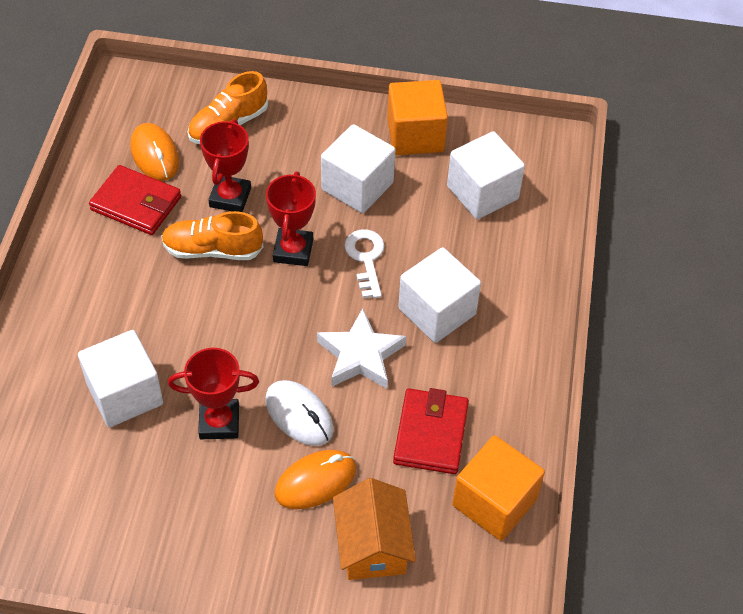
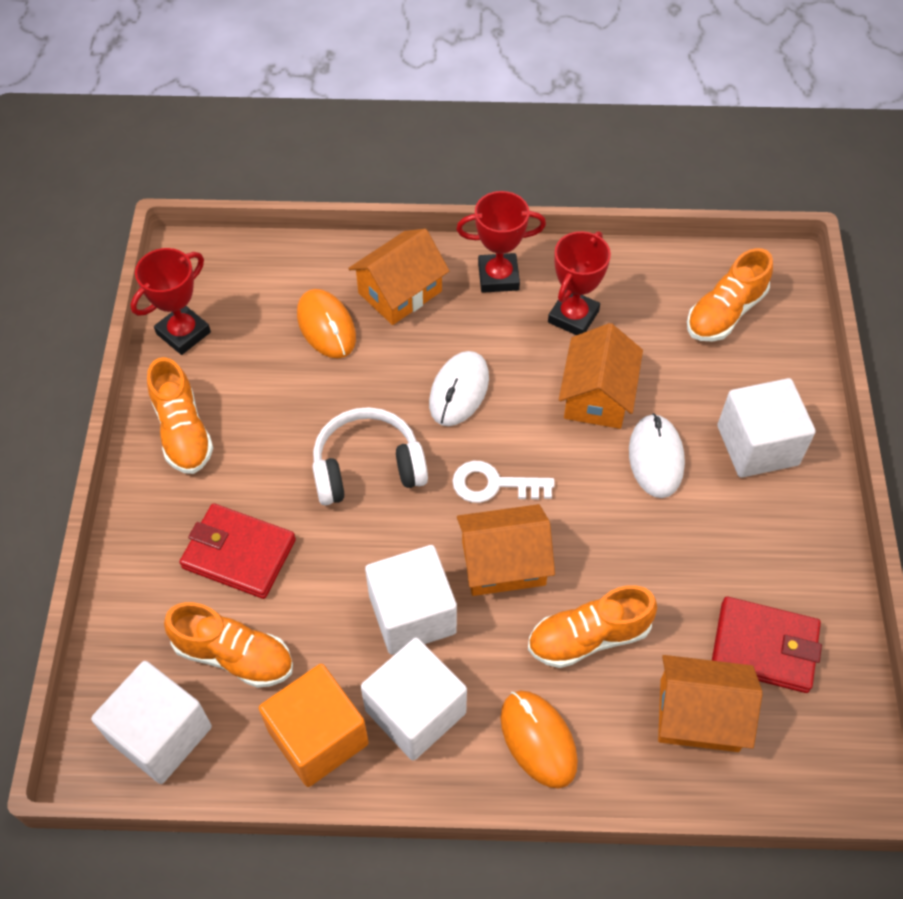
orange cube: [387,80,448,155] [452,435,545,541] = 2 -> [259,664,369,787] = 1
orange house: [333,478,416,580] = 1 -> [348,229,449,325] [457,504,555,596] [559,323,643,429] [658,655,763,752] = 4
orange shoe: [161,211,263,260] [188,71,268,144] = 2 -> [147,357,213,474] [164,602,293,688] [528,585,657,668] [687,248,773,342] = 4
white headphones: none = 0 -> [312,407,428,506] = 1
white mouse: [265,380,334,446] = 1 -> [429,351,489,426] [629,413,685,498] = 2
white star: [317,308,406,389] = 1 -> none = 0

